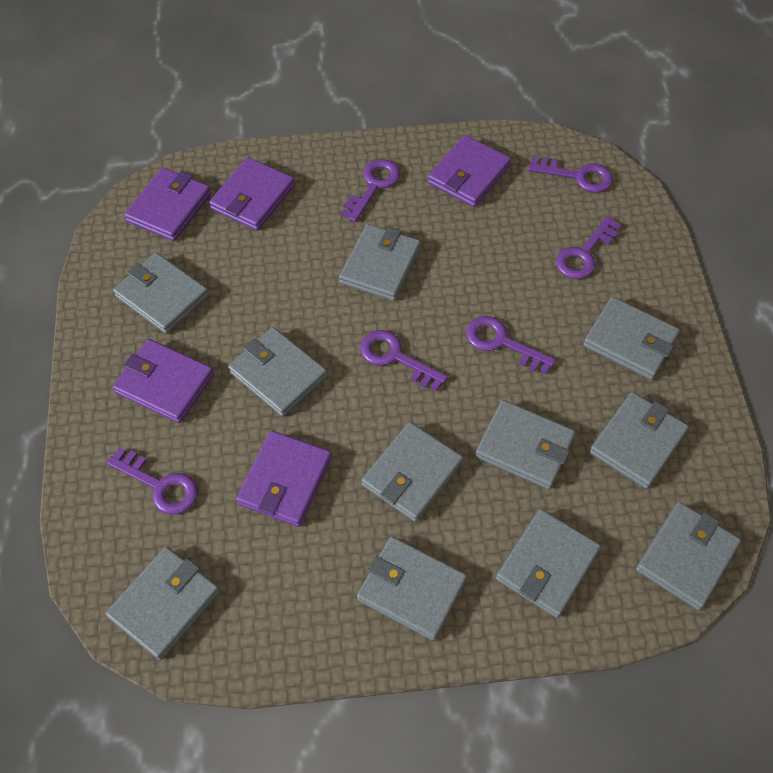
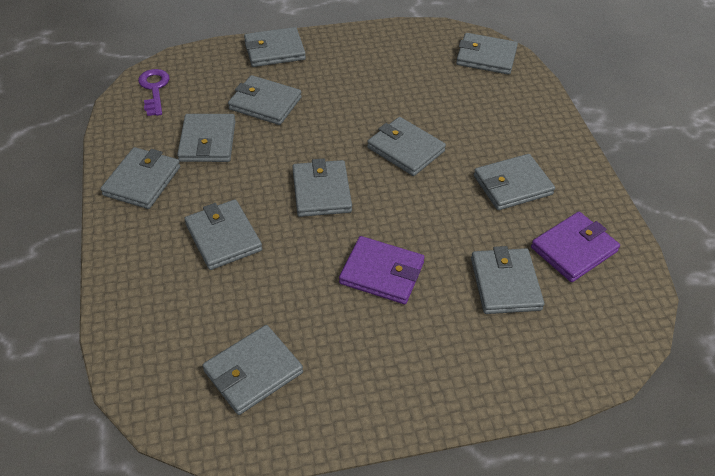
purple key: [106,448,198,515] [341,159,400,222] [360,330,448,391] [466,316,556,374] [528,157,613,193] [556,216,621,279] = 6 -> [138,69,170,116] = 1
purple wallet: [113,339,214,423] [124,168,211,241] [209,157,295,231] [236,430,332,527] [428,135,511,207] = 5 -> [339,236,425,304] [531,212,620,282] = 2

